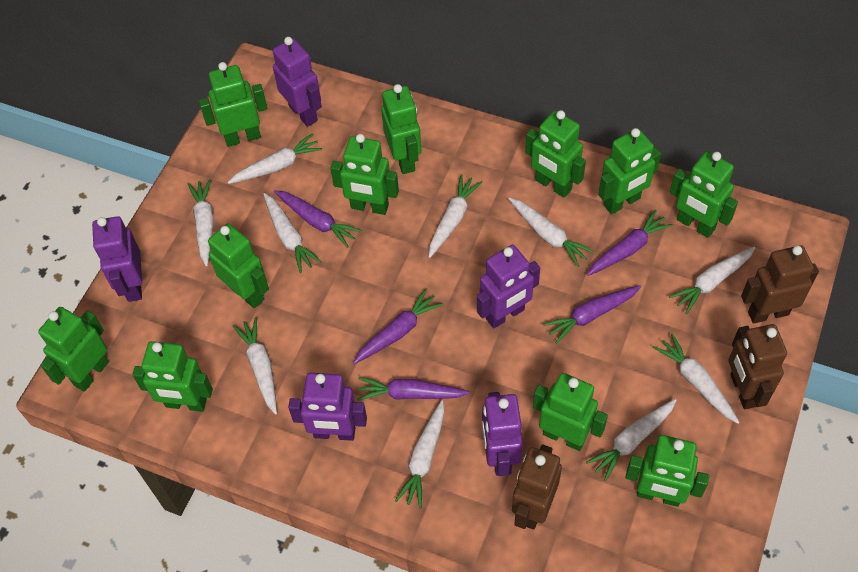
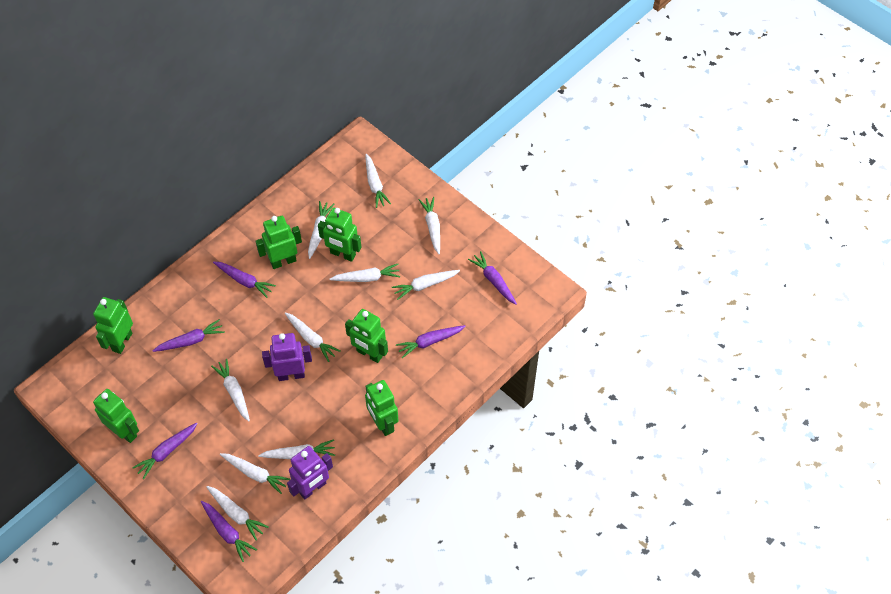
brown robot: [512,445,562,530] [728,324,787,409] [741,245,819,324] = 3 -> none = 0
green robot: [38,307,109,392] [132,341,213,412] [199,62,267,147] [208,223,269,308] [330,134,399,215] [381,84,422,174] [525,110,586,198] [533,373,608,451] [598,128,661,214] [625,435,709,507] [670,151,738,238] = 11 -> [93,297,133,354] [93,389,139,443] [255,216,302,269] [318,208,362,262] [345,309,388,363] [365,380,399,436] = 6
purple carrot: [274,190,362,248] [353,289,443,364] [357,377,470,401] [543,285,641,344] [587,210,673,276] = 5 -> [132,423,198,479] [152,319,225,352] [201,501,257,562] [213,262,276,298] [396,325,466,358] [468,251,517,305] = 6
purple robot: [92,216,142,302] [273,37,322,127] [288,373,367,441] [477,245,540,328] [482,392,523,476] = 5 -> [262,333,312,381] [287,446,333,499] = 2

